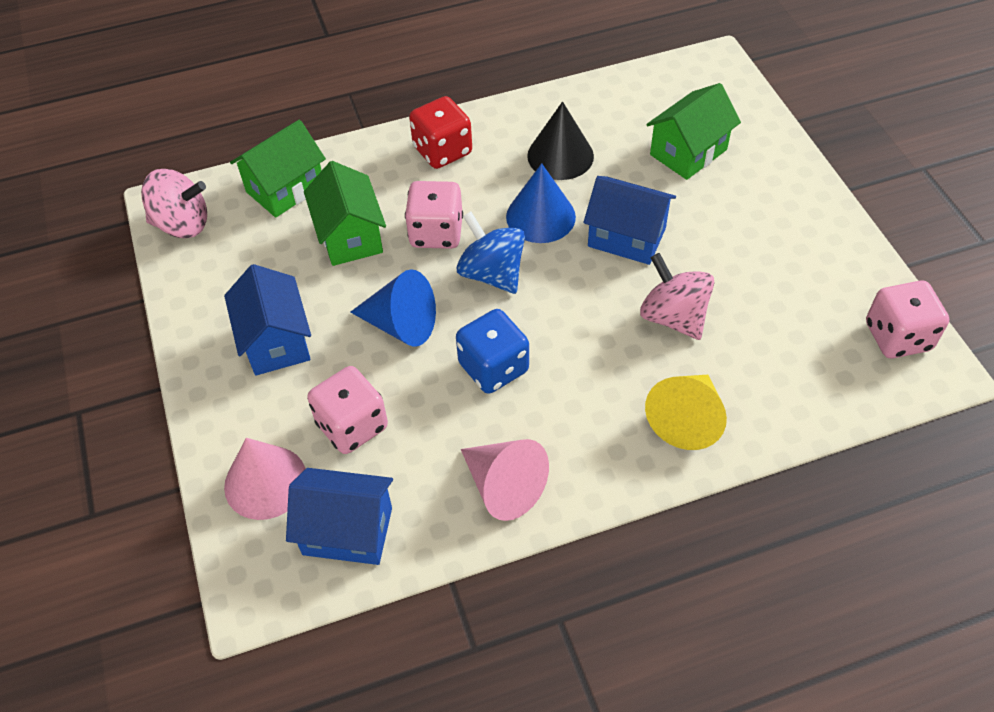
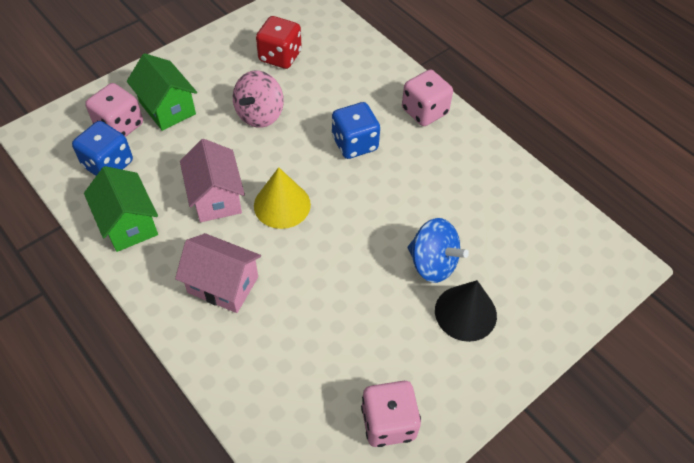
blue cone: [350,269,436,346] [506,163,576,243] = 2 -> none = 0
blue dice: [456,309,529,394] = 1 -> [72,121,133,176] [332,102,380,159] = 2
blue house: [224,264,311,376] [286,468,393,565] [584,176,676,265] = 3 -> none = 0
green house: [230,120,326,218] [304,161,386,266] [646,83,741,180] = 3 -> [84,166,158,252] [127,53,197,131] = 2
pink cone: [224,438,306,520] [461,439,549,521] = 2 -> none = 0
pink house: none = 0 -> [175,233,261,313] [180,139,245,222] = 2
pink spinning top: [141,169,207,238] [640,253,714,340] = 2 -> [233,71,284,128] = 1

